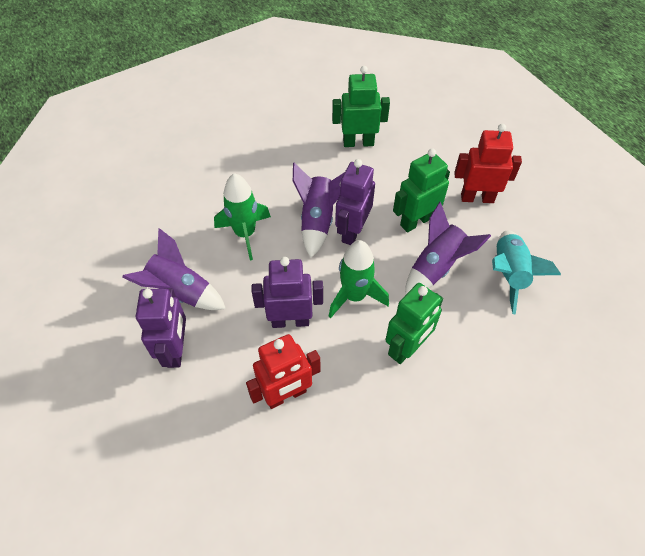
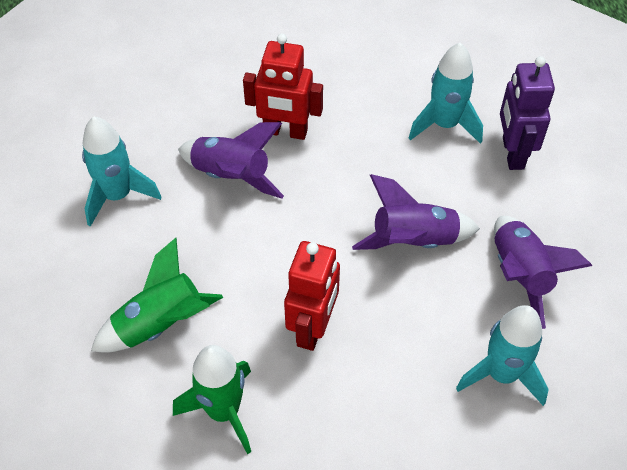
green robot: [332,66,390,147] [385,283,443,364] [393,148,450,233] = 3 -> none = 0
purple robot: [136,288,186,368] [252,257,323,328] [335,159,375,245] = 3 -> [500,56,555,170] = 1
turquoise rocket: [492,230,561,314] = 1 -> [82,117,161,227] [409,42,483,144] [456,305,549,406] = 3

